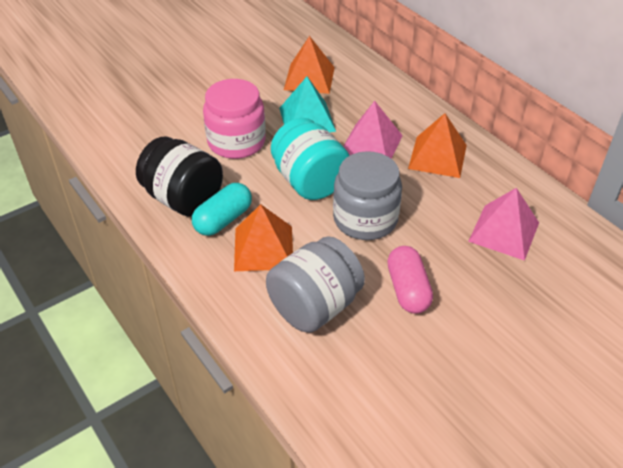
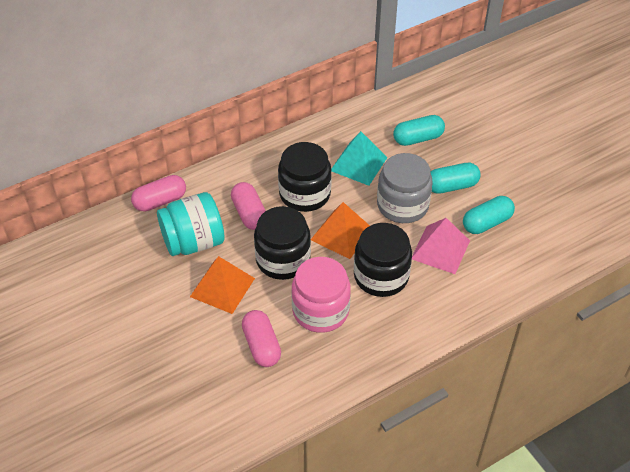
black jar: [136,136,223,216] = 1 -> [254,206,311,280] [278,142,332,212] [354,223,412,297] = 3
grey jar: [266,236,365,333] [333,151,402,240] = 2 -> [377,153,433,223] = 1
orange pyramid: [234,204,293,271] [284,36,335,94] [408,113,467,178] = 3 -> [190,256,255,314] [311,202,370,259] = 2
pink capsule: [387,246,433,314] = 1 -> [131,175,186,211] [231,182,266,230] [242,310,281,367] = 3
pink pyramid: [343,101,403,159] [468,188,539,261] = 2 -> [412,218,470,274] = 1
turquoise capsule: [192,183,252,236] = 1 -> [393,115,445,146] [431,163,481,194] [463,196,515,234] = 3

